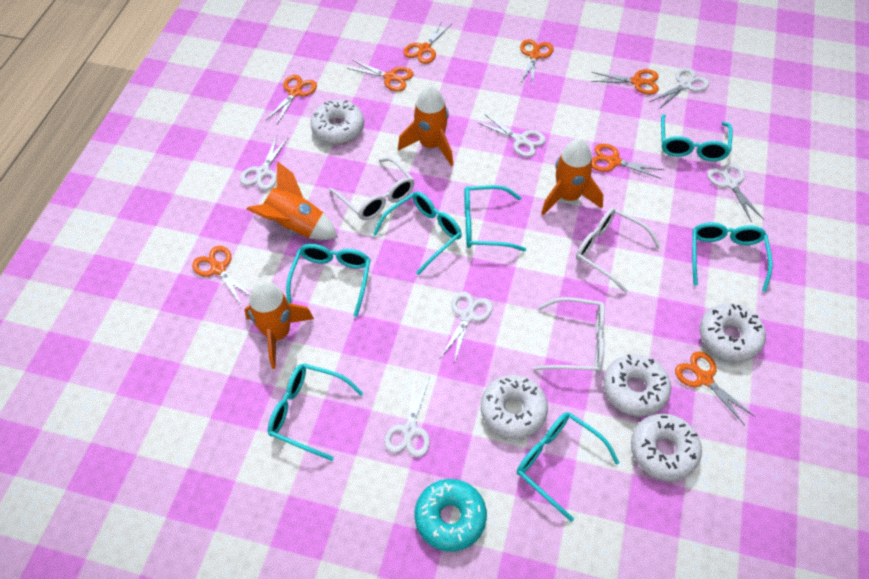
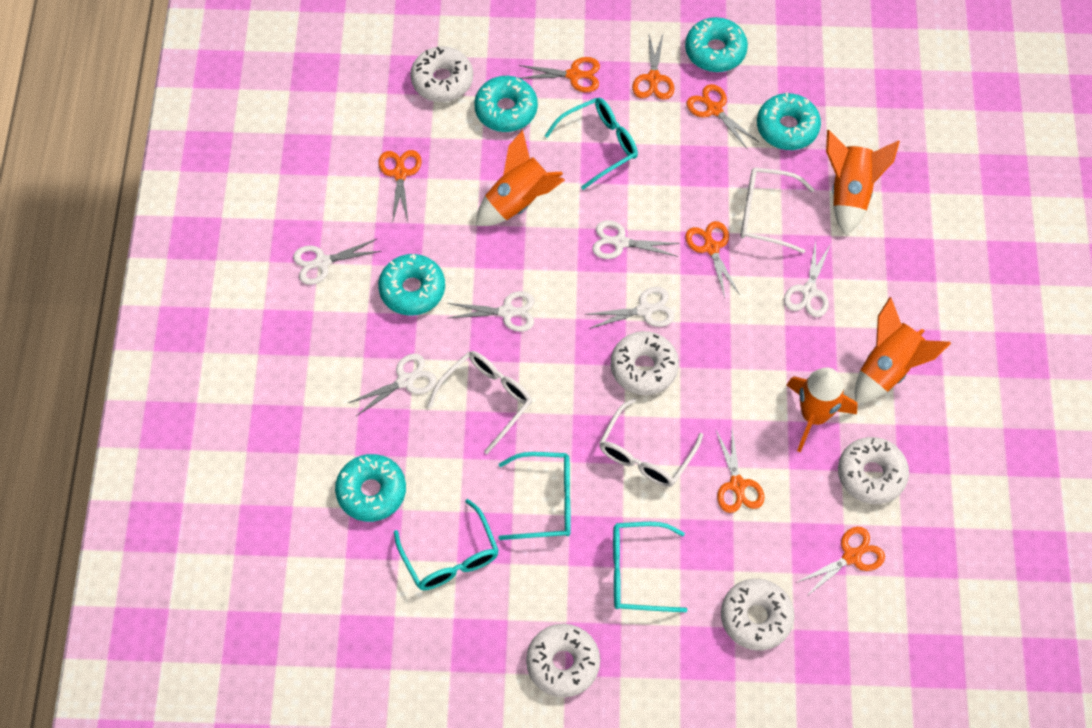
orange scissors: [192,246,250,306] [266,75,317,124] [347,60,414,91] [403,21,452,64] [520,39,554,84] [591,69,659,95] [592,144,664,179] [675,351,756,425] = 8 -> [378,150,422,223] [519,57,600,92] [632,34,674,100] [685,221,740,298] [687,84,759,150] [716,429,765,513] [796,527,885,597] = 7
turquoise donut: [414,479,487,552] = 1 -> [335,454,406,522] [378,254,445,316] [474,76,538,132] [685,17,748,72] [757,92,821,150] = 5
turquoise glasses: [268,363,363,461] [286,244,371,317] [373,191,462,275] [464,185,526,251] [517,412,620,522] [661,114,733,161] [692,222,773,292] = 7 -> [394,499,499,590] [498,452,571,540] [544,97,638,190] [613,522,687,612] = 4

